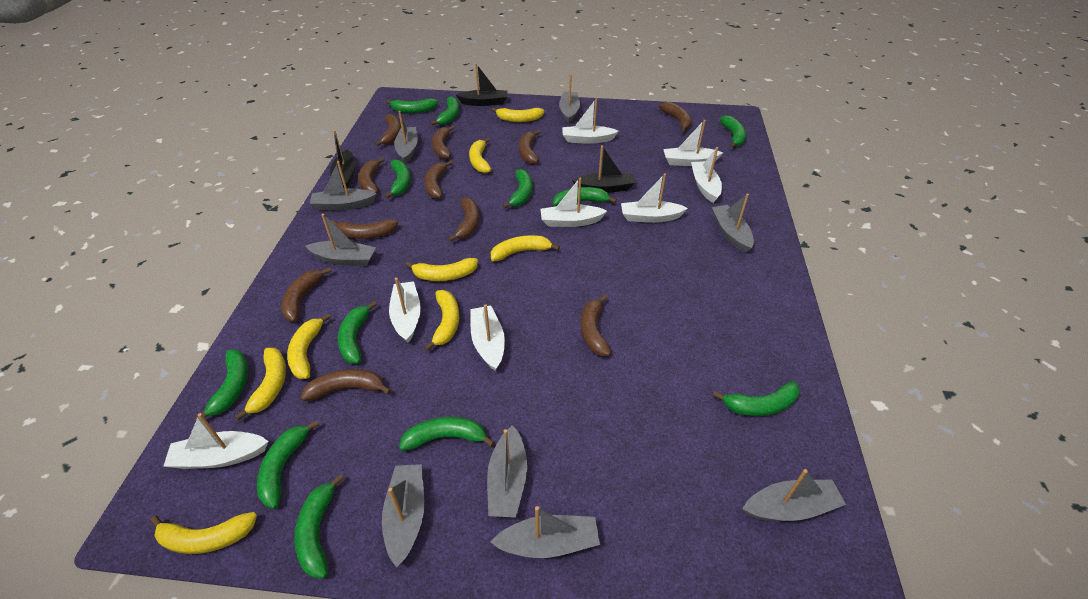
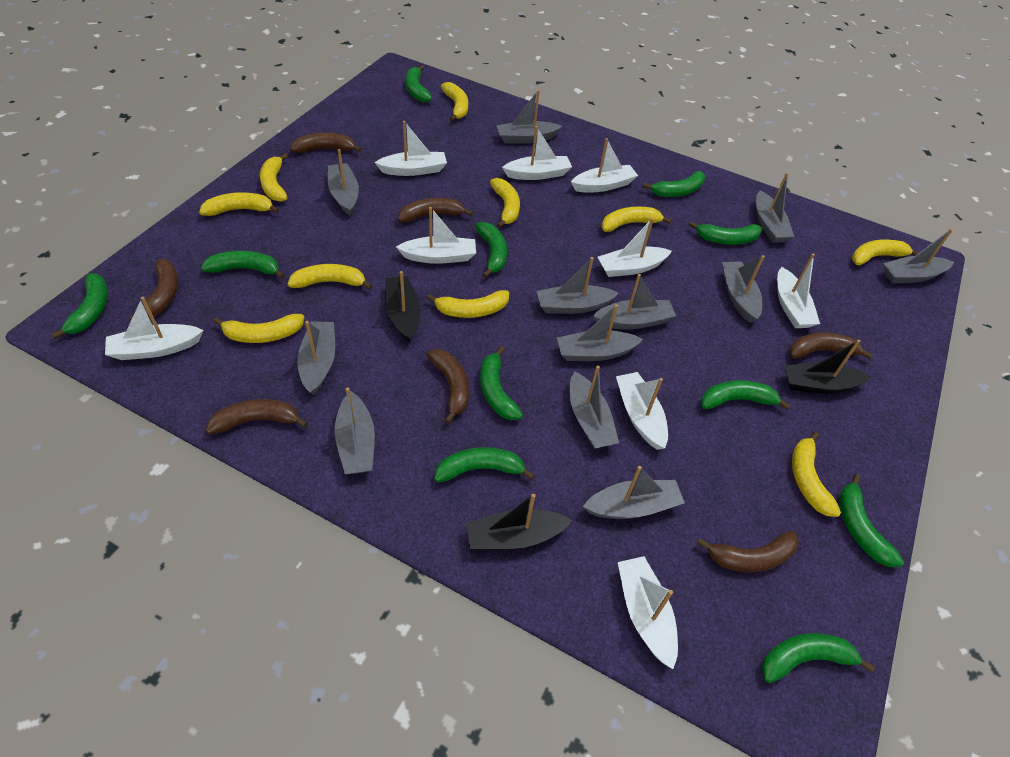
brown banana: [281,267,332,322] [301,369,391,401] [331,219,398,239] [358,157,385,194] [375,114,401,146] [424,160,453,199] [432,125,455,159] [448,197,479,242] [519,130,540,164] [581,295,611,356] [659,102,692,132] = 11 -> [129,259,178,321] [206,399,308,435] [290,133,362,153] [398,198,473,223] [426,349,469,424] [697,531,799,572] [789,332,873,359] = 7
green banana: [194,350,248,420] [257,420,319,509] [294,474,344,578] [338,301,377,364] [385,160,411,199] [386,98,438,113] [399,417,495,451] [430,96,459,125] [502,169,532,209] [553,187,617,206] [713,381,800,416] [720,116,746,148] = 12 -> [51,273,108,339] [201,251,285,279] [406,65,432,102] [434,447,535,483] [475,222,507,278] [480,346,523,420] [643,171,705,197] [689,221,762,245] [701,380,791,410] [762,633,875,683] [839,474,904,567] = 11
grey boat: [305,214,376,266] [310,161,377,210] [382,464,424,567] [394,111,418,164] [487,425,527,518] [490,506,600,558] [559,74,580,124] [712,194,754,253] [742,469,846,521] = 9 -> [297,321,335,395] [328,149,359,215] [334,387,375,474] [496,90,562,144] [537,257,619,314] [557,304,643,361] [570,366,619,449] [583,466,685,519] [593,274,676,330] [722,255,765,323] [756,173,794,243] [883,229,954,284] = 12
white boat: [163,413,269,469] [389,278,421,343] [470,304,505,371] [540,177,607,227] [562,98,619,144] [621,174,688,223] [663,120,723,166] [691,147,722,203] = 8 -> [105,297,203,360] [375,121,447,176] [396,207,476,264] [502,126,572,180] [571,138,638,192] [598,218,672,277] [616,372,668,450] [618,556,678,669] [777,253,820,328] = 9
yellow banana: [150,512,257,554] [235,348,286,421] [287,313,331,379] [405,258,478,281] [424,290,459,351] [469,138,491,173] [491,235,560,261] [492,107,544,122] = 8 -> [199,192,280,216] [213,314,304,343] [260,153,288,202] [288,264,373,290] [427,290,509,318] [441,82,468,121] [490,178,520,228] [602,207,672,232] [792,432,841,517] [852,239,920,265] = 10

